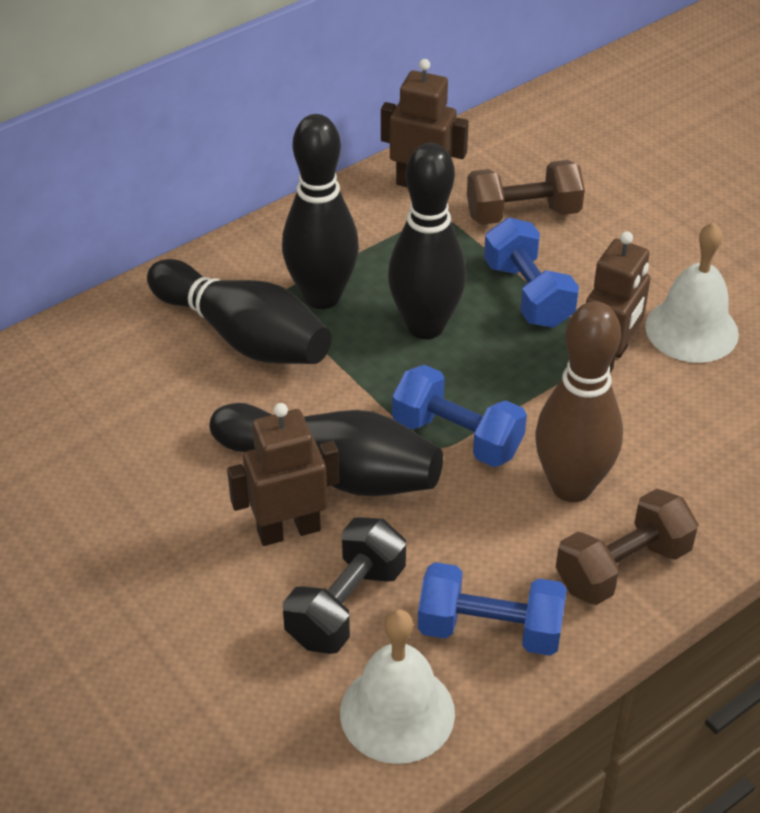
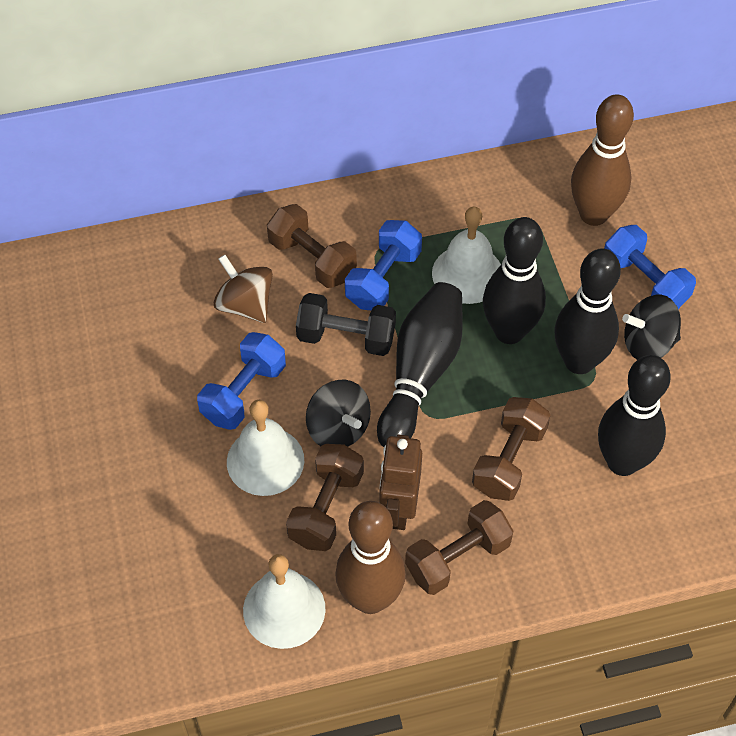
black spinning top: none = 0 -> [306,380,371,447] [622,295,681,360] = 2
brown bowling pin: [535,301,623,502] = 1 -> [335,501,406,614] [571,94,634,226] = 2
brown dumbbell: [467,160,585,225] [556,489,698,605] = 2 -> [267,204,357,288] [286,444,364,551] [405,500,513,595] [472,397,550,501] = 4
brown robot: [227,403,339,546] [381,59,469,187] [586,231,651,373] = 3 -> [379,435,422,530] = 1
brown spinning top: none = 0 -> [213,255,273,323] = 1
white bell: [340,609,455,764] [645,222,739,363] = 2 -> [227,400,304,496] [243,554,325,649] [432,207,501,304] = 3

